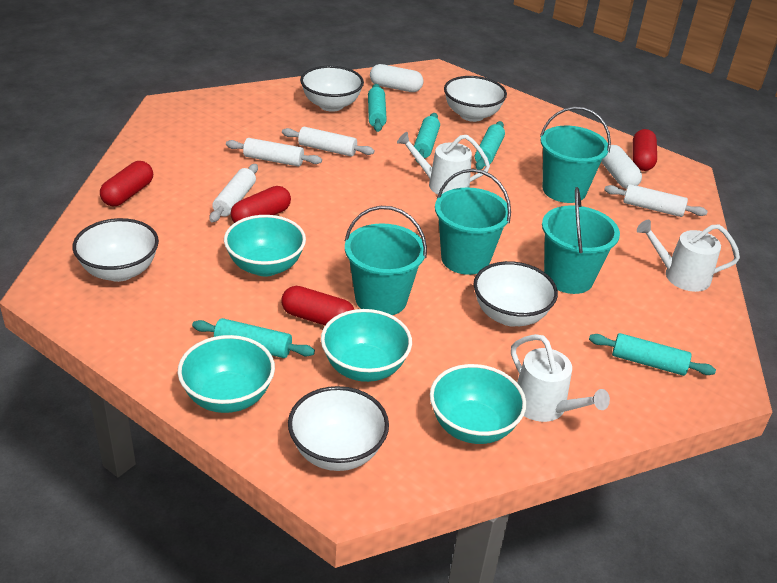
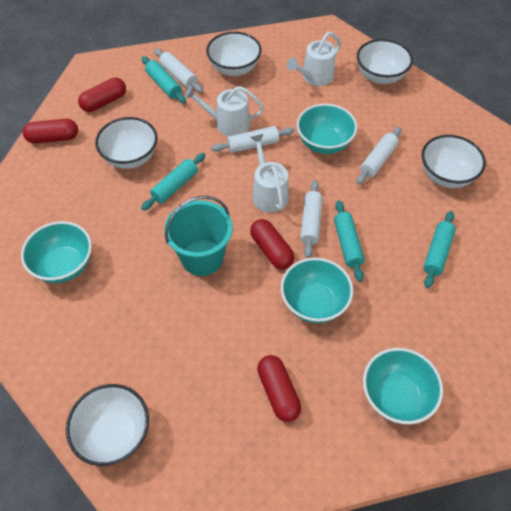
turquoise bucket: [345,206,427,315] [435,169,511,275] [540,106,611,203] [542,187,620,294] = 4 -> [164,196,232,276] = 1
turquoise rolling pin: [192,318,315,358] [368,84,387,132] [414,113,440,163] [475,121,505,170] [589,333,716,376] = 5 -> [141,153,205,211] [142,56,186,104] [334,200,365,282] [423,211,456,288] = 4
white capsule: [370,64,423,92] [601,145,642,189] = 2 -> none = 0

